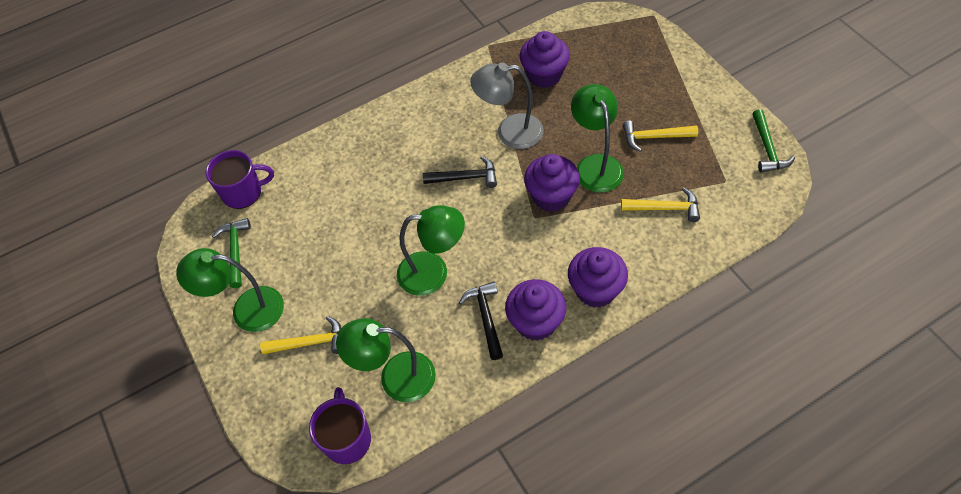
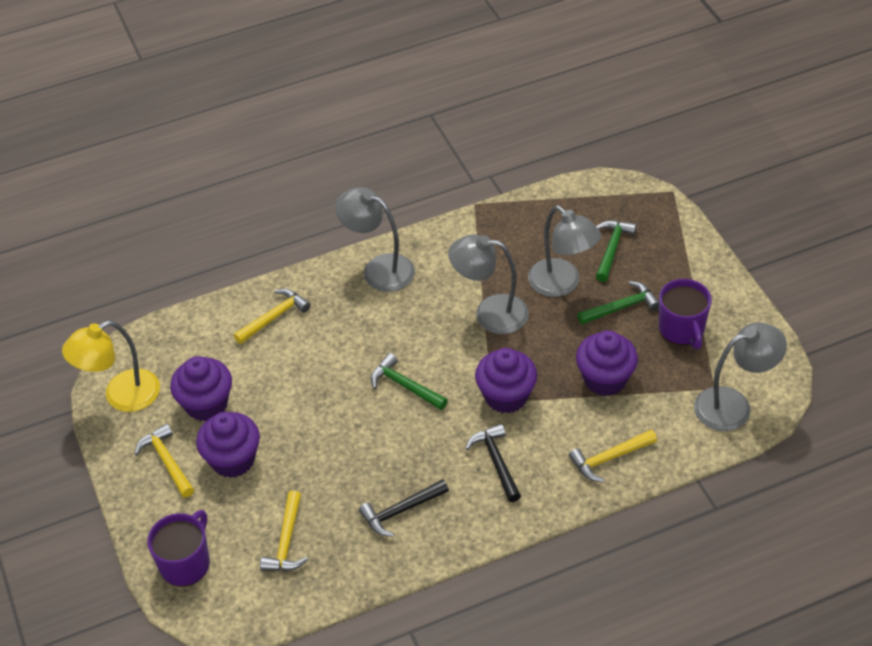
green hammer: [212,218,251,288] [752,109,795,172] = 2 -> [371,353,448,410] [577,281,659,325] [596,220,637,282] = 3
green lamp: [176,248,284,332] [336,318,436,402] [397,205,465,296] [571,84,624,193] = 4 -> none = 0
grey lamp: [470,62,544,149] = 1 -> [335,187,415,292] [448,234,529,334] [528,206,601,297] [694,322,787,431] = 4
yellow hammer: [260,316,341,354] [621,187,700,222] [623,121,698,152] = 3 -> [134,424,194,497] [234,289,311,344] [260,490,308,571] [569,430,657,482] = 4
yellow lamp: none = 0 -> [62,321,160,412] = 1

